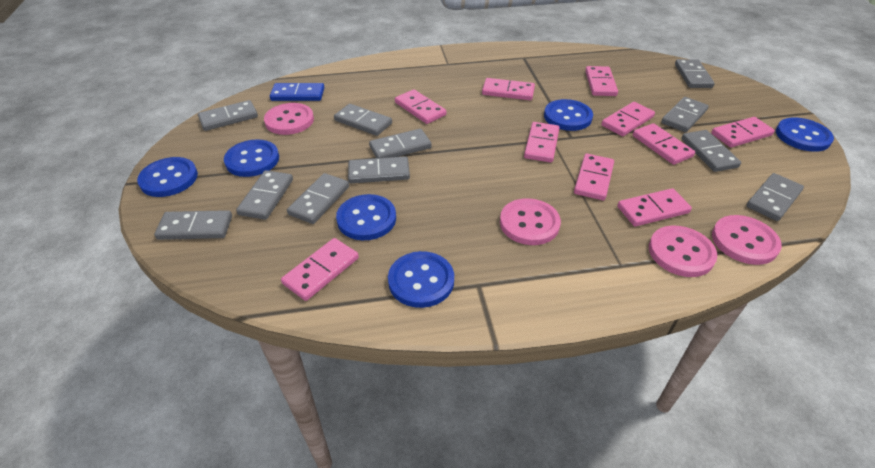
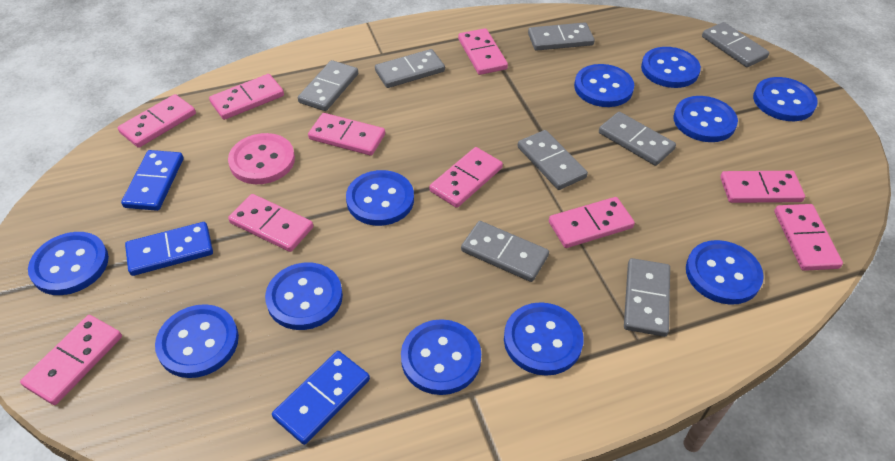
blue button: [137,157,198,197] [224,139,279,177] [336,194,396,240] [388,251,454,308] [544,99,593,131] [776,117,834,152] = 6 -> [28,232,109,295] [155,304,239,378] [265,262,343,330] [346,170,414,226] [401,319,481,395] [504,302,584,376] [574,64,634,107] [641,47,701,88] [673,96,738,142] [686,240,764,305] [753,77,818,121] = 11
blue domino: [270,83,325,101] = 1 -> [121,150,184,211] [125,222,213,276] [272,351,370,445] = 3
grey domino: [154,210,232,240] [198,100,258,131] [236,170,293,220] [287,173,349,224] [334,104,392,136] [348,156,410,183] [369,129,432,158] [661,97,709,132] [675,59,715,88] [681,130,741,172] [746,173,804,221] = 11 -> [298,60,358,111] [375,49,445,88] [461,221,549,282] [518,130,588,190] [528,22,595,51] [599,112,676,166] [624,258,670,337] [702,22,769,67] = 8
pink button: [264,103,314,135] [500,198,561,245] [649,226,717,277] [712,215,782,265] = 4 -> [228,133,295,184] = 1

